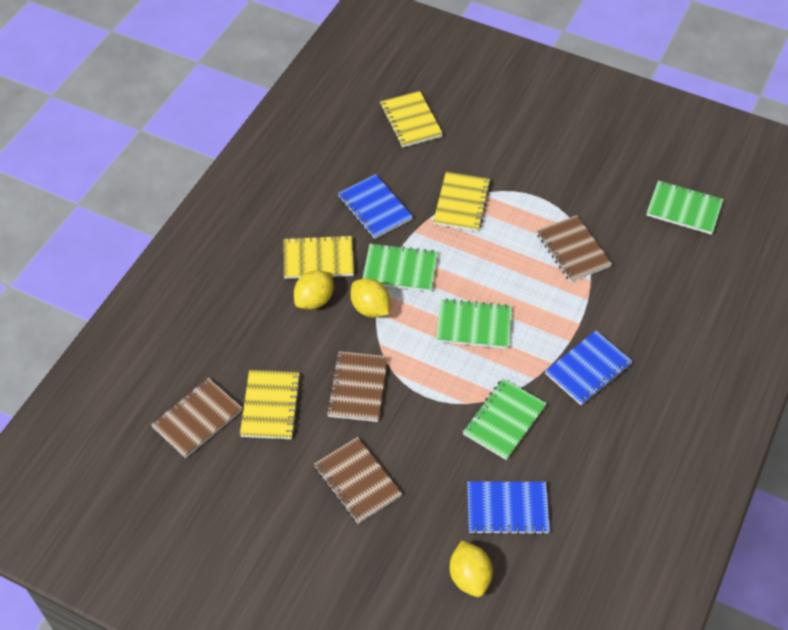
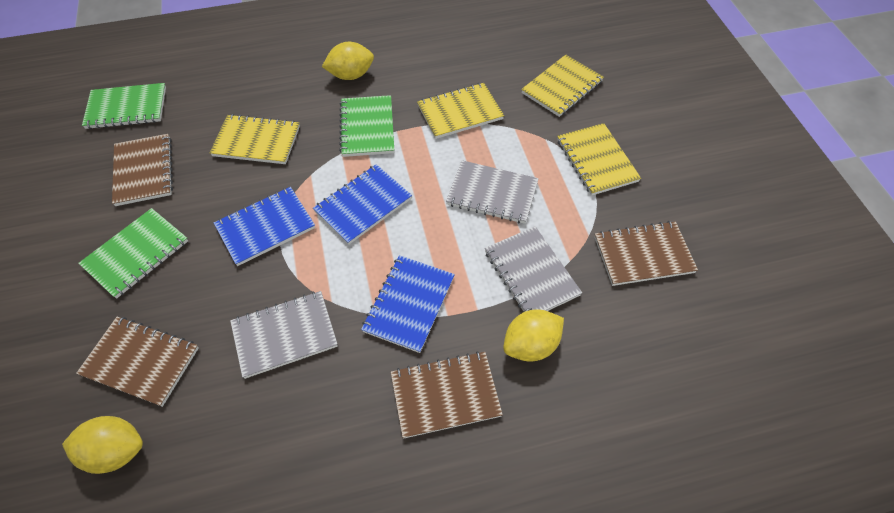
green notebook: [362,243,438,292] [436,298,512,349] [463,378,547,460] [646,180,723,235] = 4 -> [78,208,188,299] [82,83,166,129] [339,95,394,157] = 3
grey notebook: none = 0 -> [230,291,338,379] [446,160,539,224] [485,226,582,312] = 3

